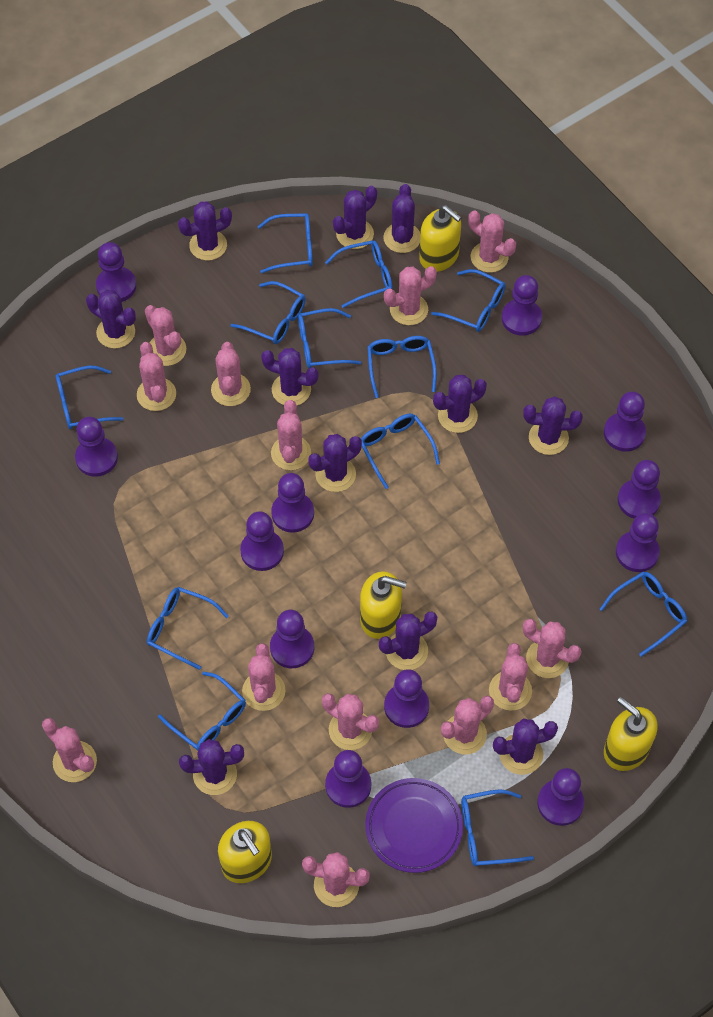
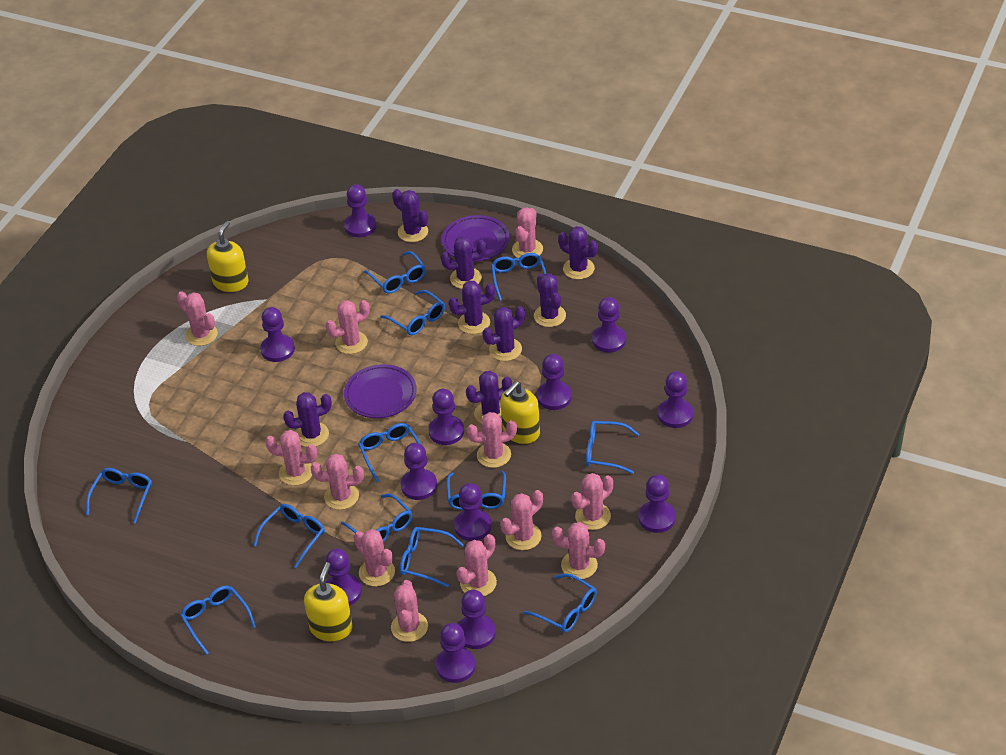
pink cactus: [42,718,97,782] [137,342,176,411] [145,305,186,366] [211,342,251,406] [242,643,285,711] [271,400,311,470] [302,852,370,907] [322,693,379,750] [384,266,437,325] [441,696,494,754] [469,210,516,273] [489,643,532,711] [523,619,582,678] = 13 -> [177,291,218,346] [265,430,317,485] [311,454,364,510] [326,300,370,354] [354,529,395,586] [391,580,428,642] [456,534,497,596] [467,412,517,468] [500,490,543,550] [512,207,543,258] [552,522,605,579] [571,473,613,530] = 12
purple cactus: [86,290,136,349] [178,201,232,261] [179,739,244,795] [261,348,319,405] [308,434,362,492] [333,186,377,249] [379,612,437,670] [383,184,420,253] [433,375,487,433] [493,719,558,775] [523,396,583,455] = 11 -> [283,392,332,447] [392,189,428,242] [441,236,487,289] [449,280,495,334] [466,371,512,424] [483,306,525,361] [534,273,566,327] [558,226,598,279] = 8
purple plate: [365,778,463,873] = 1 -> [344,364,417,418] [442,215,509,262] = 2
yellow soap dispenser: [218,821,272,883] [360,571,407,639] [419,205,462,272] [604,697,658,771] = 4 -> [207,221,248,292] [304,562,353,641] [501,381,540,444] = 3

